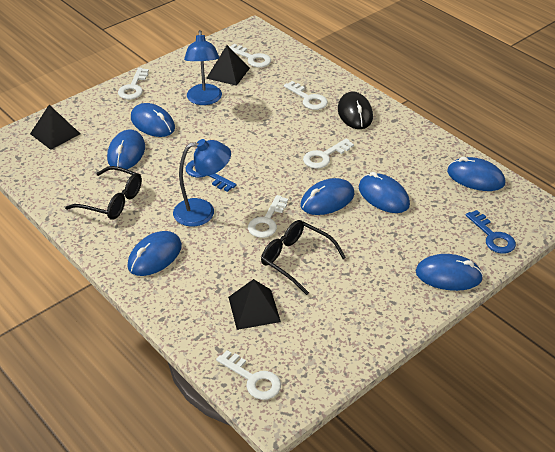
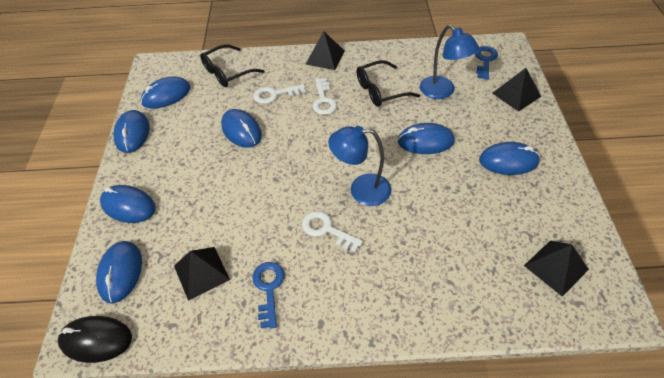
black pyramid: [30,105,80,150] [206,45,250,86] [228,279,281,330] = 3 -> [174,247,230,301] [306,31,345,70] [492,68,541,111] [524,240,589,297] = 4
white key: [118,68,149,99] [216,350,281,400] [229,44,271,67] [248,195,288,238] [284,81,328,110] [303,138,354,168] = 6 -> [253,84,306,104] [302,211,363,252] [312,78,337,115] = 3

